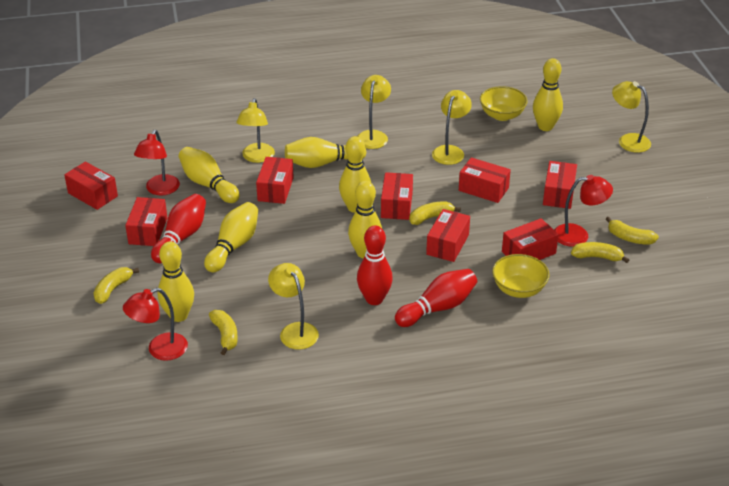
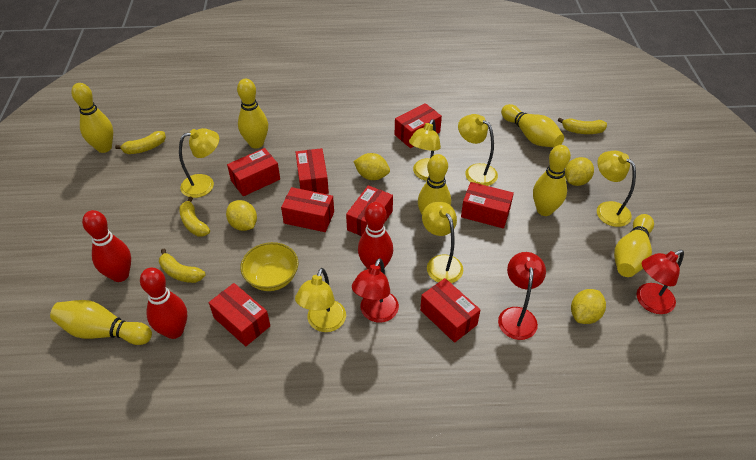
yellow banana: [93,267,139,304] [209,310,238,355] [409,201,461,225] [571,242,629,263] [606,217,659,245] = 5 -> [115,131,166,154] [159,249,205,283] [179,197,210,236] [558,117,607,134] = 4
yellow bowl: [480,86,528,121] [492,254,549,298] = 2 -> [240,242,298,291] = 1
yellow lamp: [236,98,275,163] [268,263,319,350] [357,75,391,149] [432,90,472,165] [612,81,651,153] = 5 -> [179,128,219,198] [295,268,346,332] [409,119,441,181] [422,202,463,283] [458,114,498,186] [597,151,636,227] = 6
yellow lemon: none = 0 -> [226,200,257,231] [353,153,390,180] [565,157,594,186] [571,289,606,324] = 4

